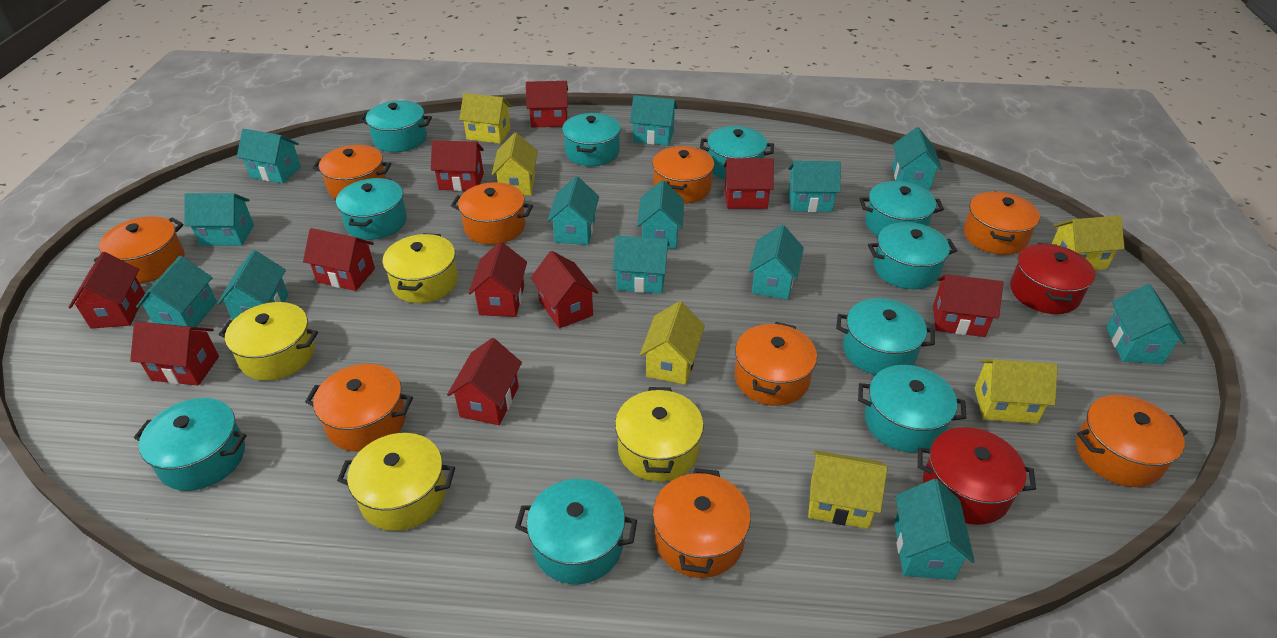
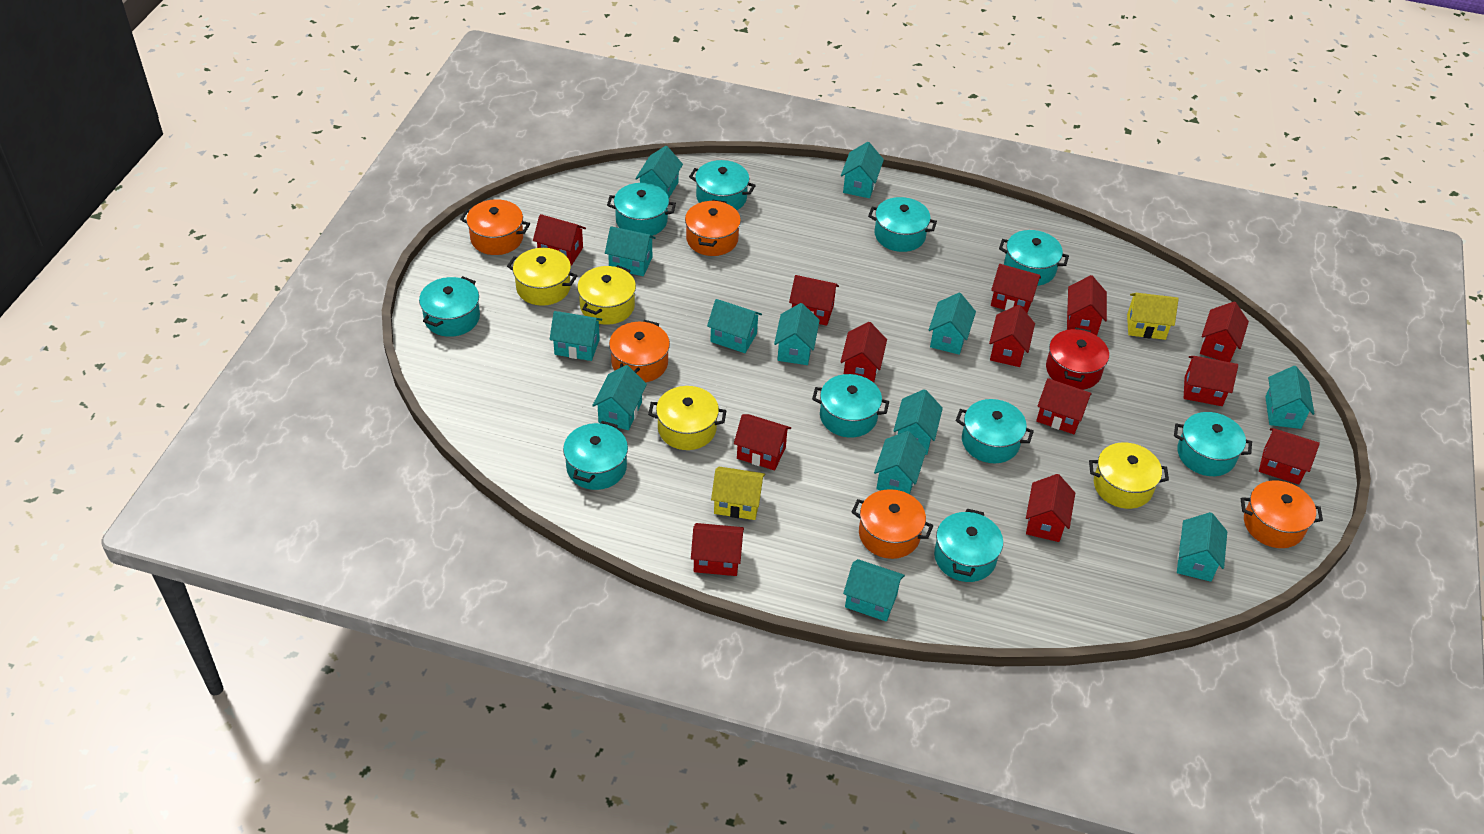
orange pot: [94,216,185,283] [305,364,413,452] [312,145,391,199] [451,182,533,245] [652,146,714,204] [653,468,751,578] [735,322,817,406] [964,191,1040,255] [1076,395,1188,487] = 9 -> [460,199,530,255] [609,320,670,382] [685,200,741,256] [852,489,933,559] [1241,480,1323,548] = 5
red house: [68,252,145,329] [130,322,219,386] [303,228,375,291] [431,140,484,191] [447,338,522,425] [469,242,527,317] [526,81,568,127] [531,251,598,329] [723,158,774,209] [933,274,1003,337] = 10 -> [533,214,586,266] [691,523,744,576] [734,414,791,470] [789,275,839,326] [841,322,887,383] [989,305,1035,367] [991,264,1041,313] [1026,474,1075,542] [1036,378,1092,434] [1067,275,1107,336] [1184,356,1238,406] [1200,302,1249,362] [1259,428,1320,485] = 13
red pot: [917,427,1036,525] [1010,243,1095,314] = 2 -> [1046,327,1109,390] = 1
yellow house: [459,93,512,144] [492,133,538,196] [640,301,705,385] [808,450,888,529] [974,359,1058,423] [1052,215,1125,270] = 6 -> [711,467,765,520] [1127,293,1179,340] = 2

